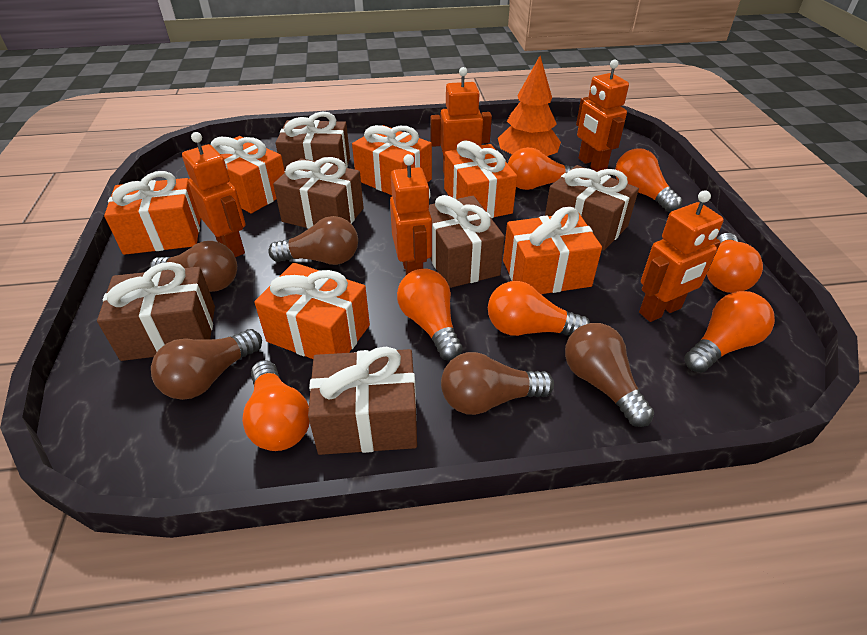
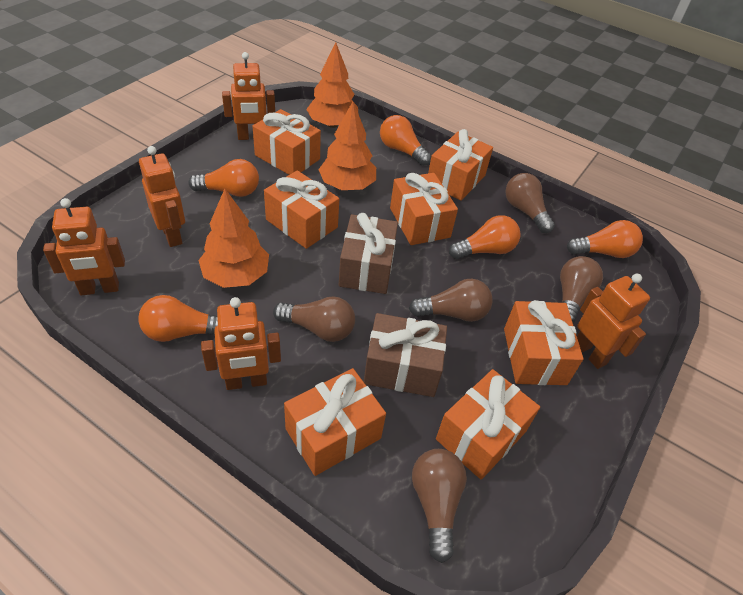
brown gift: [97,262,215,361] [273,157,364,229] [275,111,350,170] [308,346,417,455] [429,195,505,288] [545,165,639,251] = 6 -> [339,213,398,294] [364,313,447,397] = 2
orange gift: [104,171,201,255] [211,136,285,213] [254,263,370,359] [352,125,432,195] [444,140,517,218] [503,207,602,294] = 6 -> [253,109,321,175] [264,170,339,249] [284,368,386,476] [390,173,458,245] [428,129,493,201] [436,369,540,480] [504,300,584,385] = 7
orange light bulb: [242,360,310,451] [397,269,463,361] [488,281,590,336] [508,147,573,190] [615,148,682,212] [684,291,775,373] [707,233,763,293] = 7 -> [138,295,218,342] [189,159,259,197] [380,115,431,166] [449,215,521,259] [567,220,643,258] = 5
orange tree: [498,56,561,156] = 1 -> [198,189,269,288] [306,42,358,128] [318,102,376,190] = 3

